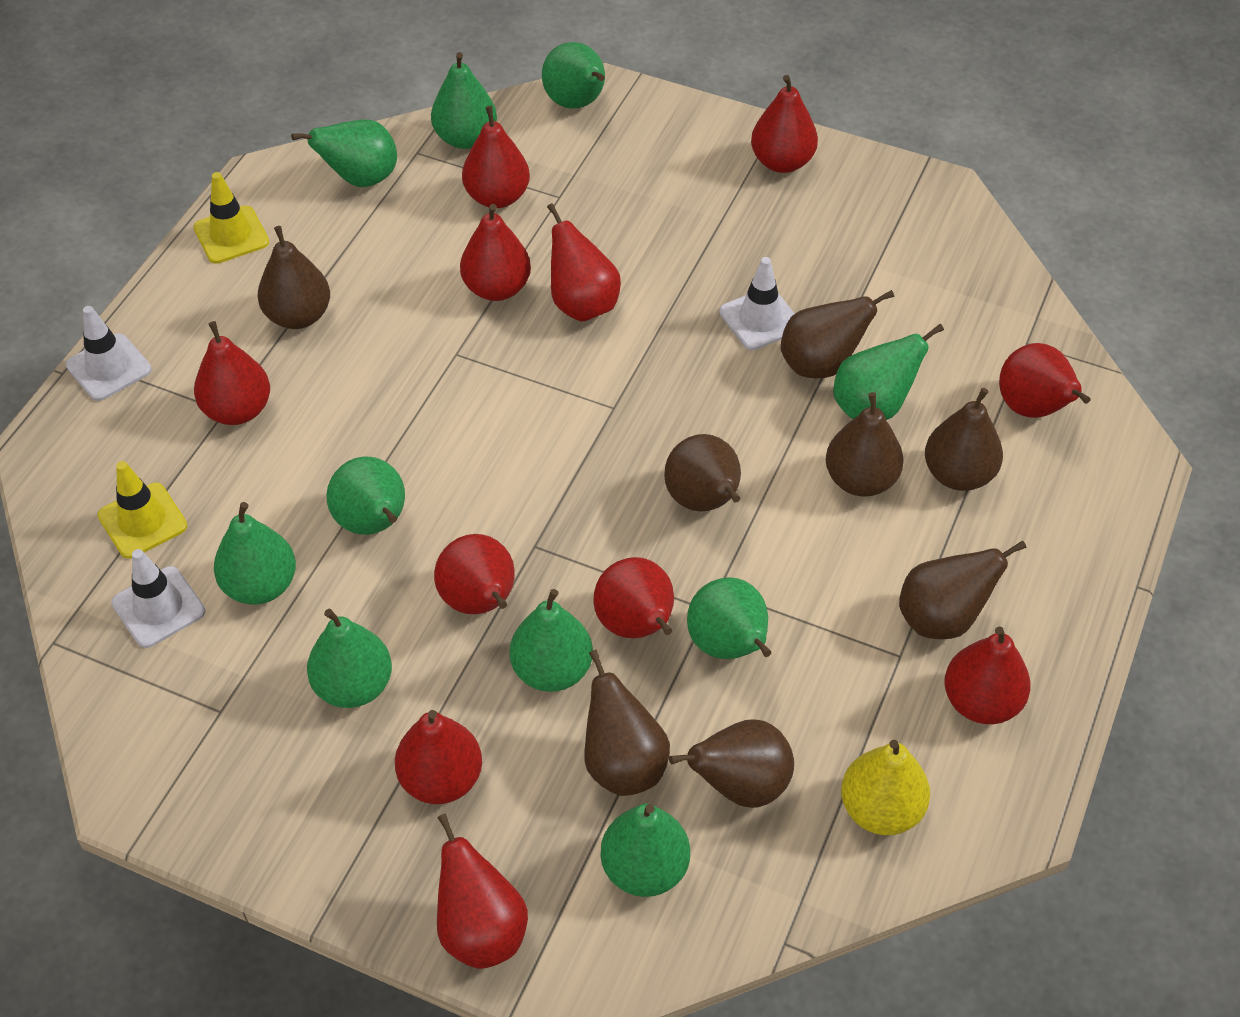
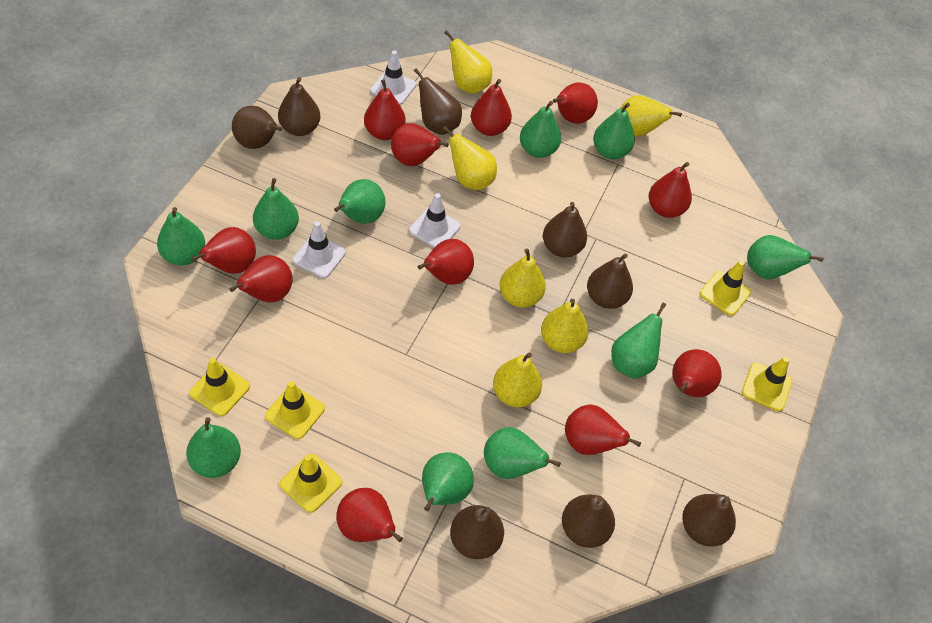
yellow pear: [841,740,930,835] = 1 -> [443,126,497,190] [444,30,492,94] [493,353,542,407] [499,249,546,308] [541,299,589,353] [621,95,682,137] = 6
yellow traffic cone: [98,461,187,559] [193,172,269,264] = 2 -> [189,358,250,416] [265,381,325,439] [280,454,342,513] [700,260,751,316] [742,357,792,411] = 5

